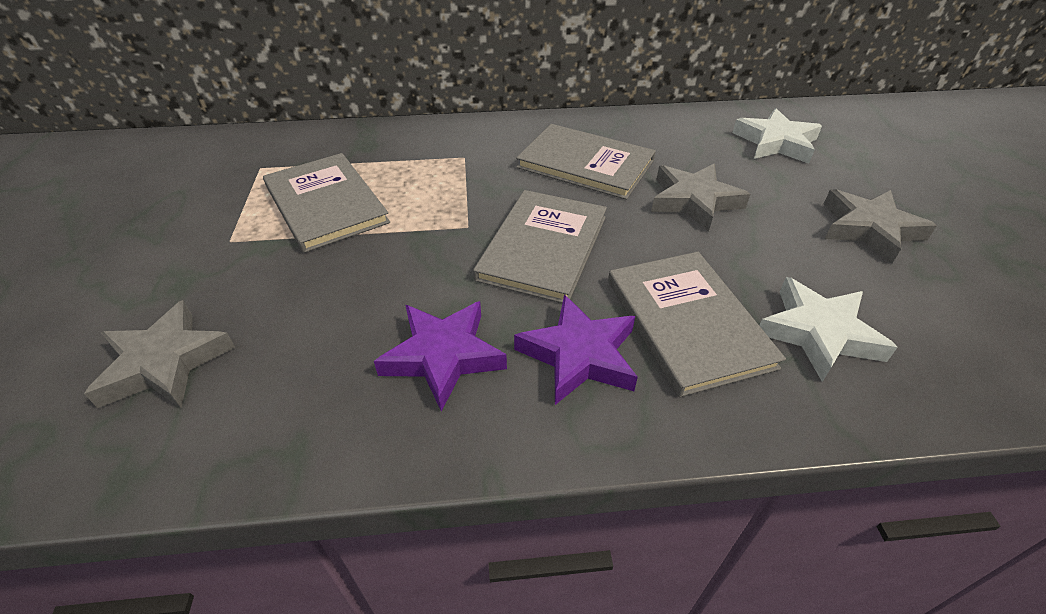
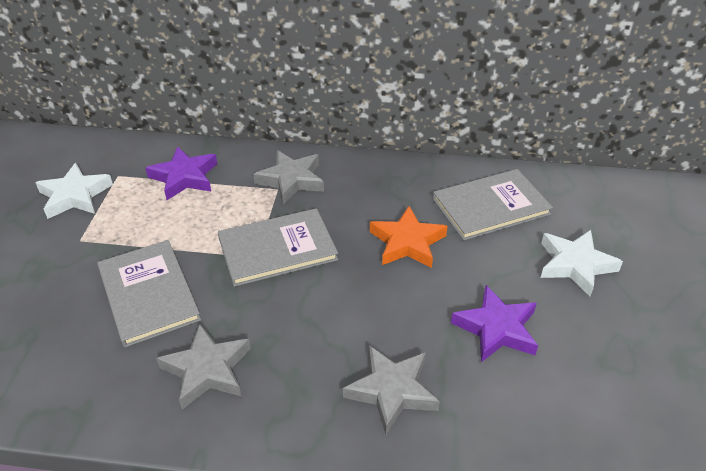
grey book: [263,153,390,253] [473,190,607,303] [516,124,656,200] [608,252,786,397] = 4 -> [97,240,201,347] [218,208,338,287] [433,169,553,241] = 3
orange star: none = 0 -> [370,206,447,268] = 1

